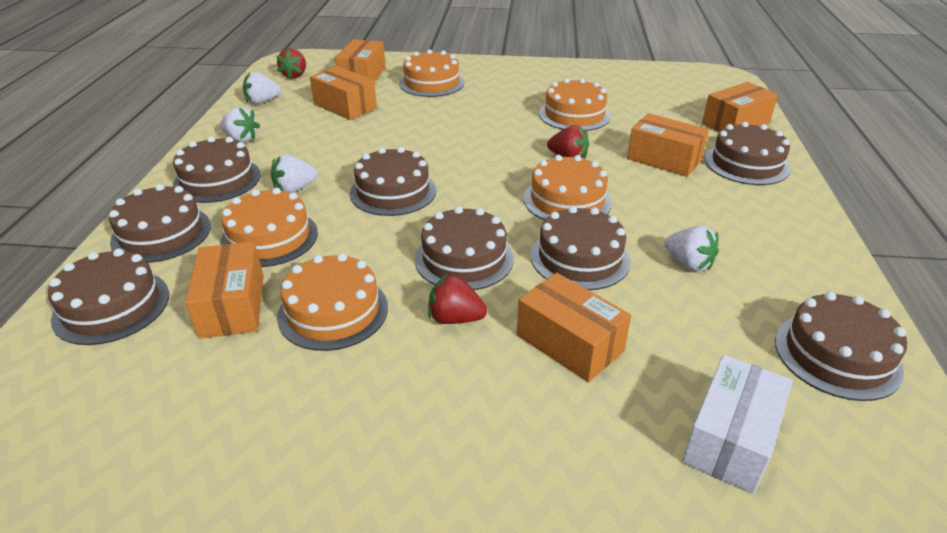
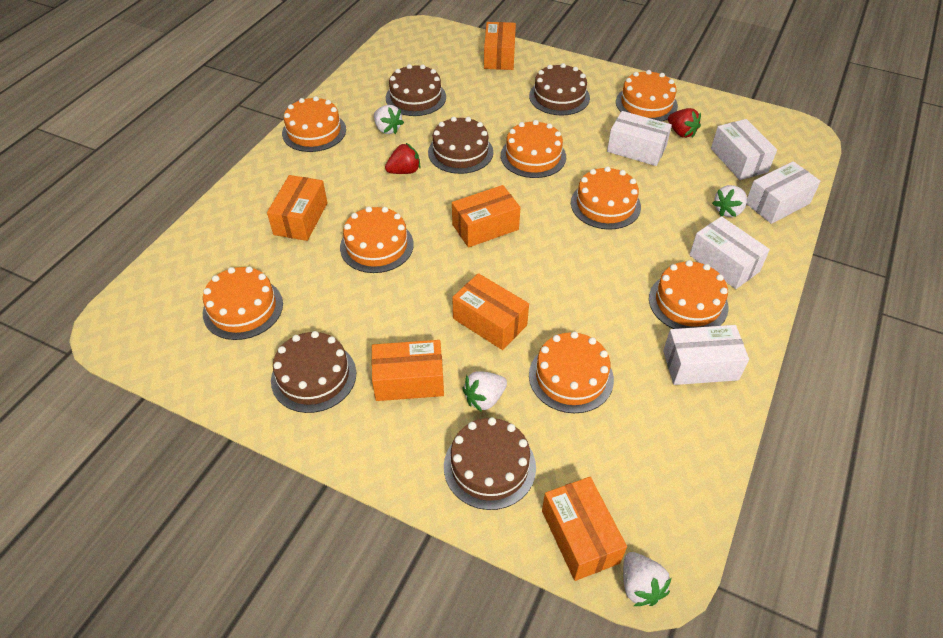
brown cake: [48,249,169,345] [109,184,211,263] [173,136,261,203] [350,147,436,216] [415,206,514,290] [531,206,630,290] [705,122,790,185] [775,292,907,401] = 8 -> [271,331,356,413] [386,64,446,116] [428,117,493,174] [444,417,536,510] [529,63,590,115] = 5
orange cake: [220,188,318,267] [277,253,388,351] [399,49,464,97] [524,155,612,220] [539,78,611,131] = 5 -> [203,266,283,340] [282,96,346,152] [340,207,414,273] [501,120,566,178] [529,332,614,413] [571,166,641,230] [616,70,678,122] [649,260,729,329] = 8
red strawberry: [276,48,306,79] [428,274,487,324] [547,125,589,159] = 3 -> [385,143,421,174] [668,108,701,138] = 2
white box: [682,355,793,494] = 1 -> [607,111,672,166] [663,325,749,385] [690,216,770,289] [711,119,777,180] [746,161,821,224] = 5

